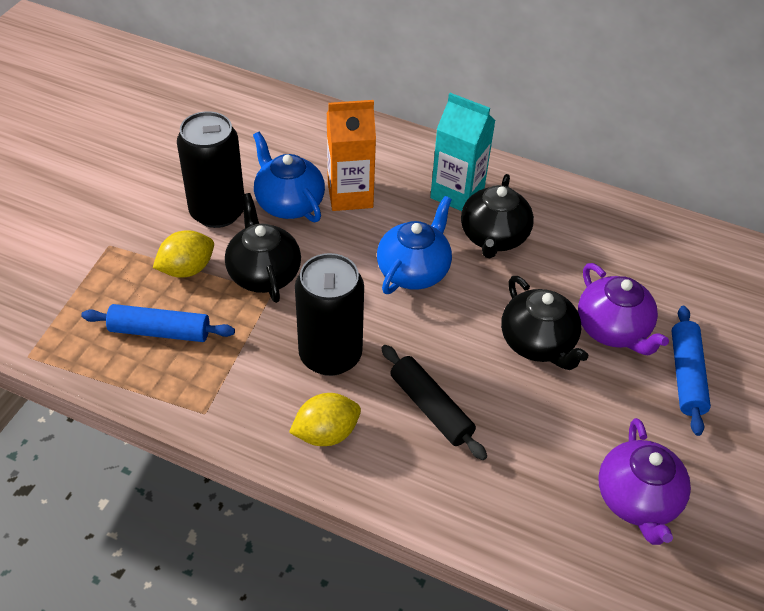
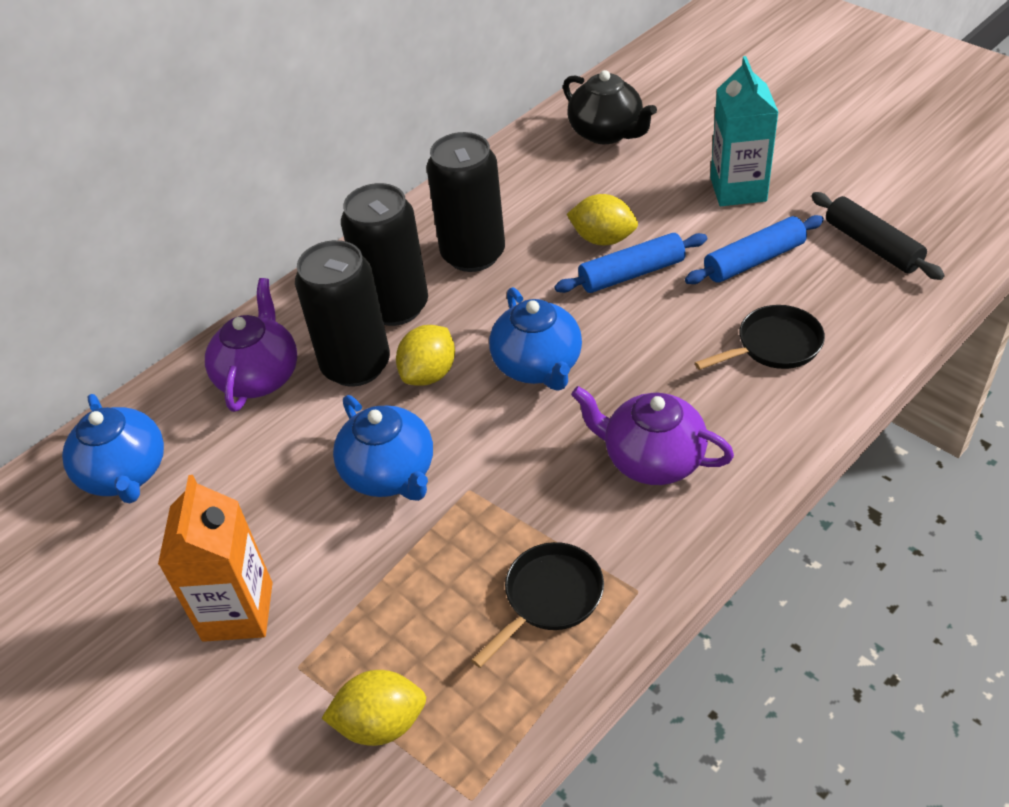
black can: [177,111,244,228] [295,253,364,376] = 2 -> [295,240,390,387] [341,183,428,326] [427,132,505,272] = 3
black pan: none = 0 -> [471,542,604,668] [695,305,825,370] = 2
black teapot: [225,193,301,303] [461,174,534,258] [501,276,588,370] = 3 -> [563,70,657,144] = 1
blue teapot: [253,132,325,222] [377,196,452,294] = 2 -> [62,394,164,503] [333,395,433,501] [489,287,582,391] = 3
yellow lemon: [153,230,214,278] [289,393,361,446] = 2 -> [322,670,426,746] [396,325,455,386] [567,194,638,246] = 3

